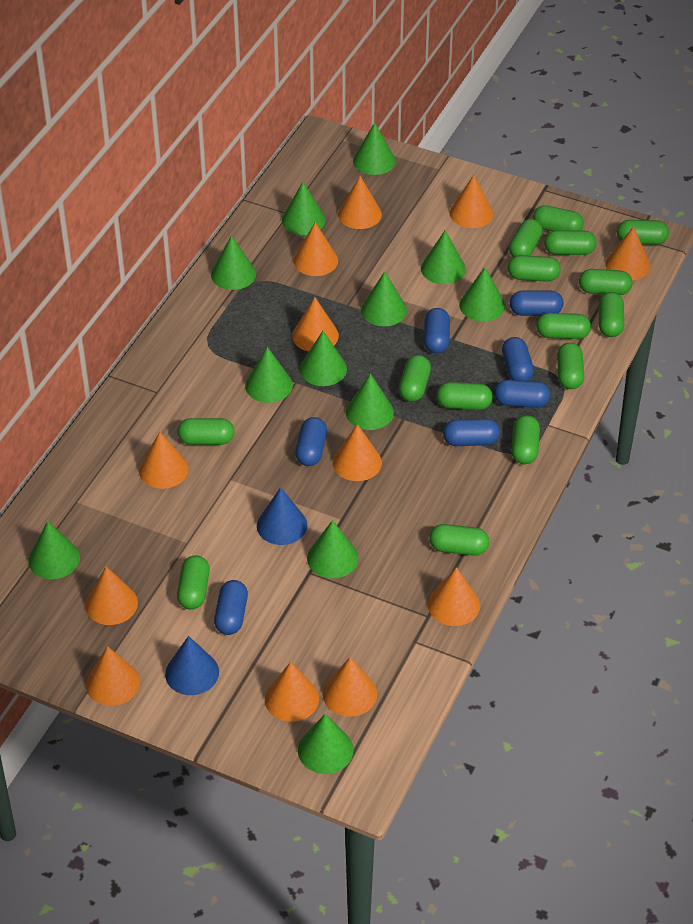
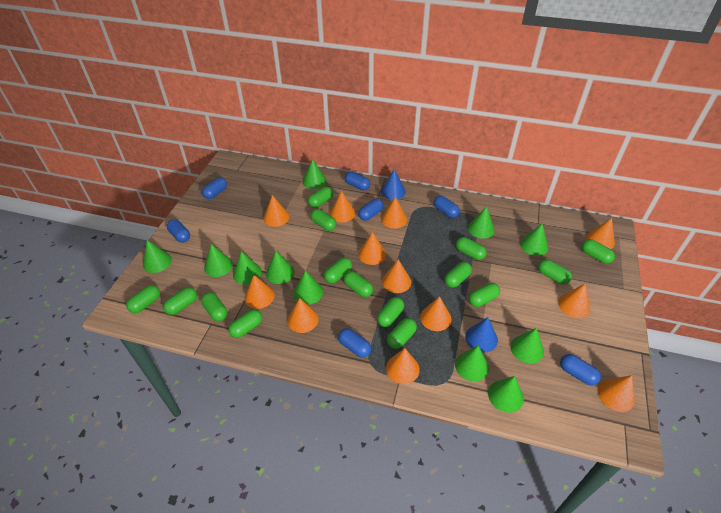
green cone: [29,521,80,579] [211,235,256,290] [245,347,293,403] [282,182,326,235] [298,714,354,774] [300,331,347,386] [307,520,359,578] [346,374,394,430] [353,123,396,175] [361,272,407,326] [421,230,466,284] [459,267,505,322] = 12 -> [143,240,172,273] [204,244,233,277] [233,251,262,285] [266,251,295,284] [293,270,323,305] [303,159,327,189] [455,346,489,381] [468,206,495,239] [488,376,524,413] [510,328,544,364] [520,223,548,256] = 11

